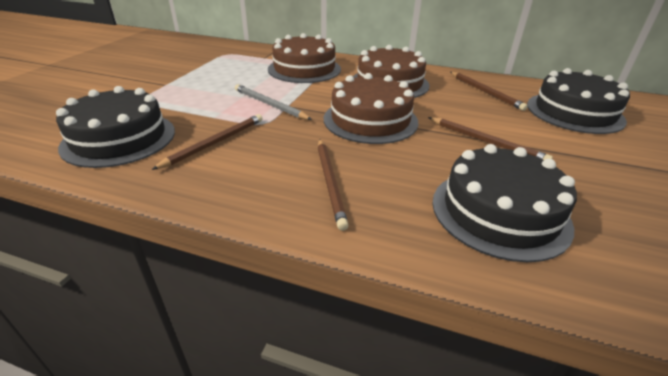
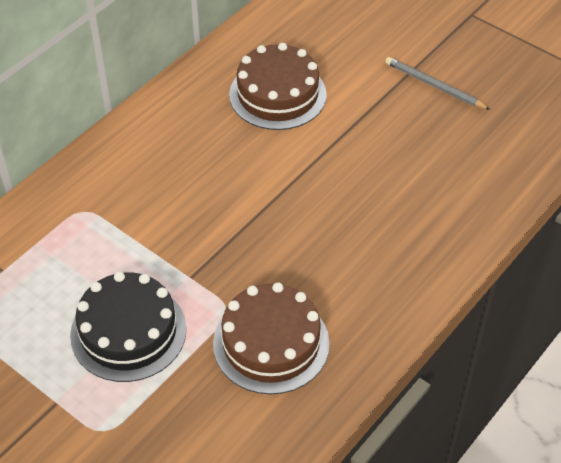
black cake: [56,86,175,168] [432,144,577,262] [527,68,630,134] = 3 -> [70,272,187,382] = 1
brown cake: [268,33,341,83] [324,73,418,144] [353,45,430,98] = 3 -> [213,282,330,394] [229,43,327,130] = 2
brown pencil: [151,114,263,170] [318,139,349,231] [428,117,553,160] [450,72,528,111] = 4 -> none = 0

